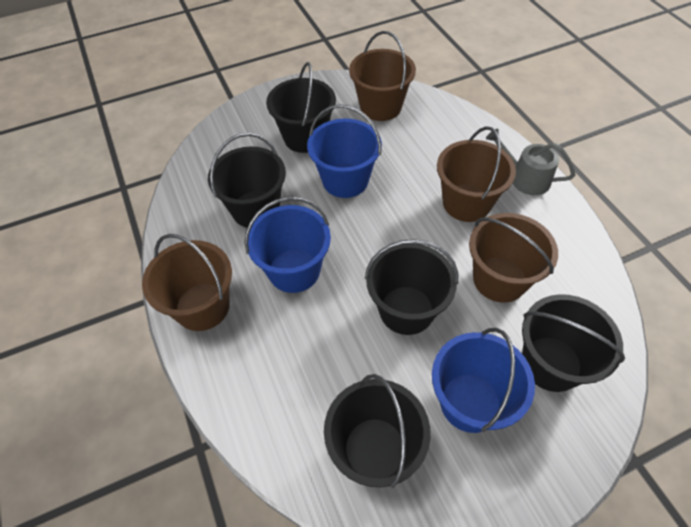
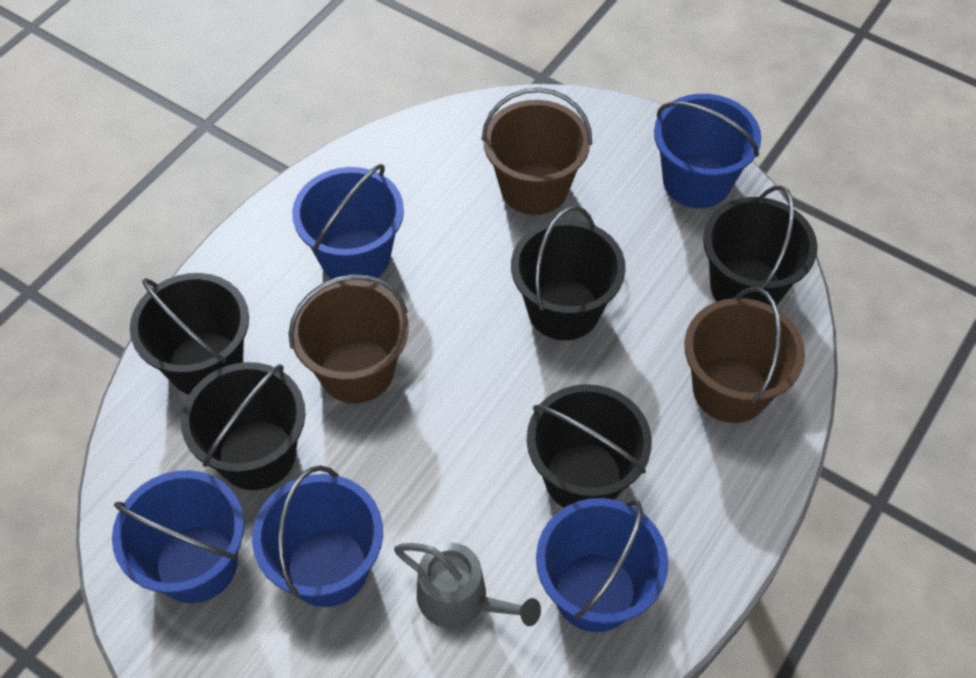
blue bucket: [244,197,331,293] [307,104,382,198] [432,328,535,433] = 3 -> [112,470,244,603] [252,466,383,607] [292,164,404,282] [536,498,669,632] [654,94,761,208] = 5
brown bucket: [142,234,232,331] [349,31,416,121] [437,126,516,222] [469,213,558,303] = 4 -> [288,274,409,403] [481,88,592,215] [684,287,805,423] = 3

